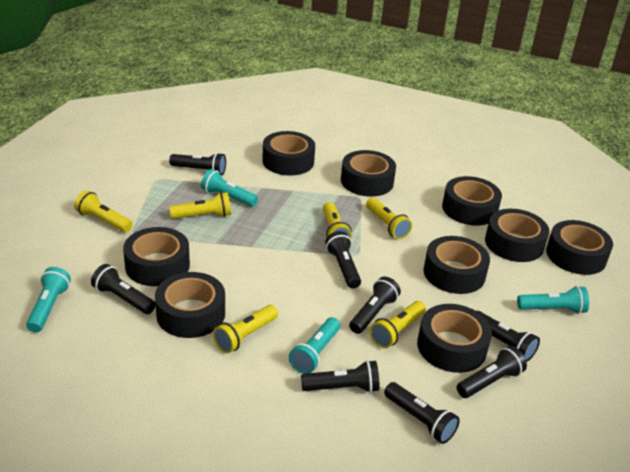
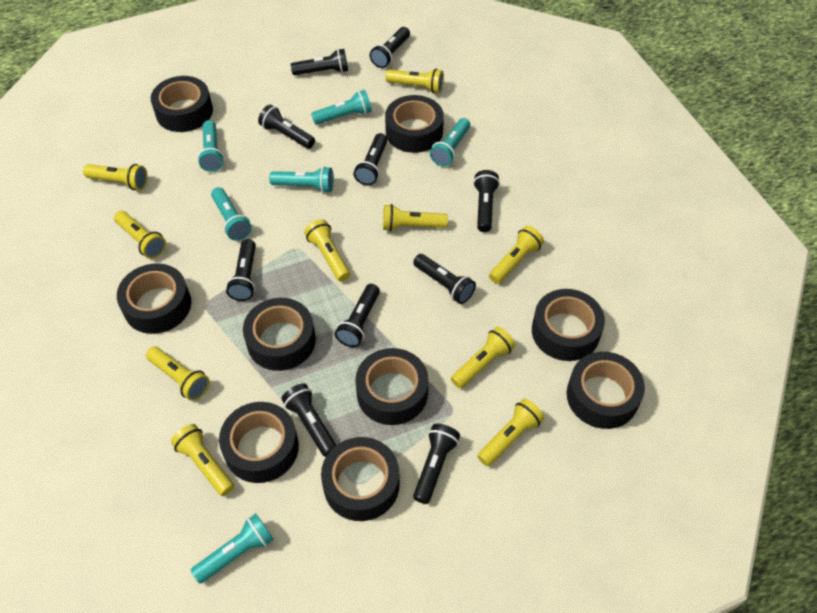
black flashlight: [91,264,156,314] [169,152,226,175] [301,360,379,393] [325,231,361,289] [349,277,401,334] [384,382,460,444] [457,346,527,398] [477,311,540,362] = 8 -> [226,239,256,301] [258,105,315,149] [281,383,336,457] [291,49,348,75] [335,284,380,347] [353,133,388,185] [370,27,410,68] [413,254,476,304] [413,424,460,504] [473,170,500,232] = 10
turquoise flashlight: [26,267,71,332] [201,169,258,207] [289,317,340,374] [517,286,589,314] = 4 -> [191,513,274,584] [197,120,224,172] [211,187,252,240] [269,166,334,193] [311,90,372,125] [430,118,470,166] = 6
yellow flashlight: [74,190,133,232] [169,192,231,219] [213,305,278,353] [323,202,352,239] [366,198,412,239] [370,301,426,348] = 6 -> [83,164,148,190] [114,211,166,259] [146,347,210,401] [171,424,234,496] [304,219,350,281] [383,204,448,231] [385,69,444,93] [451,327,515,389] [477,399,544,467] [489,226,544,284] = 10

